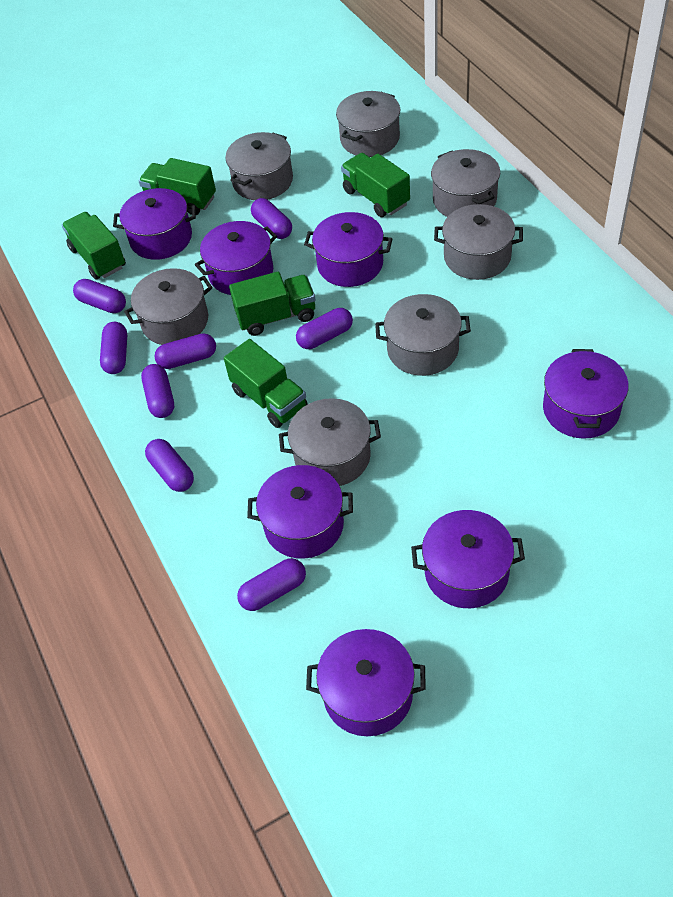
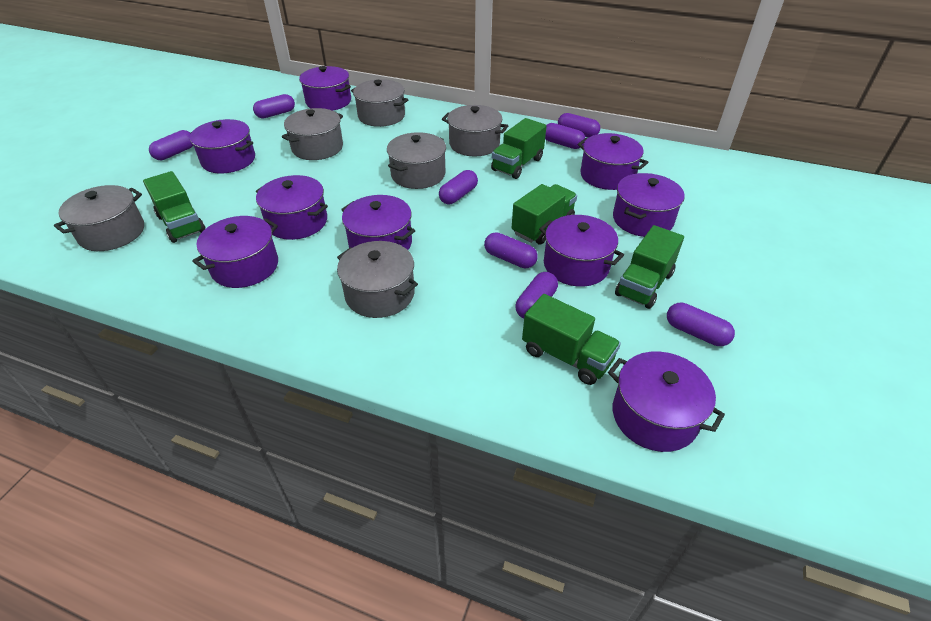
grey pot: [124,268,213,345] [225,132,293,200] [279,398,381,486] [336,91,400,157] [375,294,471,376] [431,149,500,217] [434,204,523,280] = 7 -> [54,185,144,251] [282,108,343,160] [337,241,418,318] [351,79,408,127] [387,132,446,189] [442,105,508,156] = 6
purple pot: [113,188,196,260] [195,221,277,295] [247,465,353,559] [304,212,392,287] [306,629,426,736] [411,510,525,608] [543,349,629,439] = 7 -> [190,119,255,173] [192,216,278,288] [256,175,328,240] [299,66,351,111] [341,195,415,250] [539,215,624,287] [577,133,648,190] [608,351,725,452] [613,173,685,237] = 9

